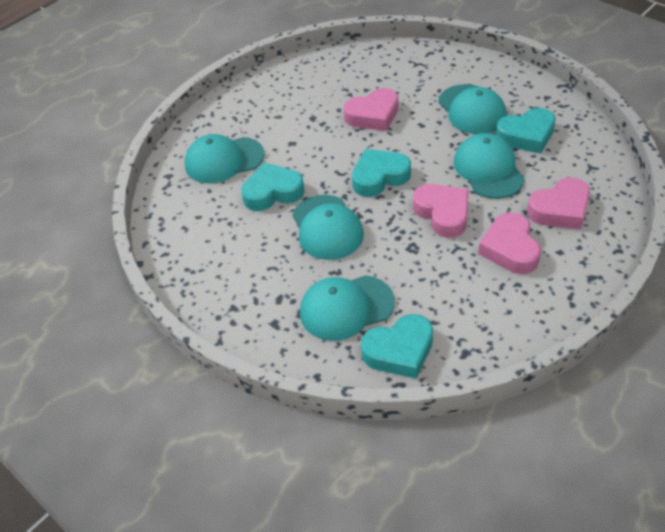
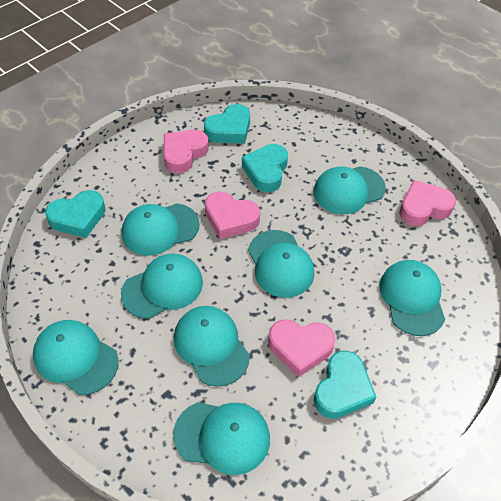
turquoise cap: [185,134,265,183] [292,195,364,260] [300,275,395,341] [438,84,507,134] [454,133,525,199] = 5 -> [33,320,119,395] [121,253,203,319] [122,203,200,256] [173,402,270,475] [174,306,250,387] [248,230,314,298] [313,166,386,214] [379,260,445,336] = 8

